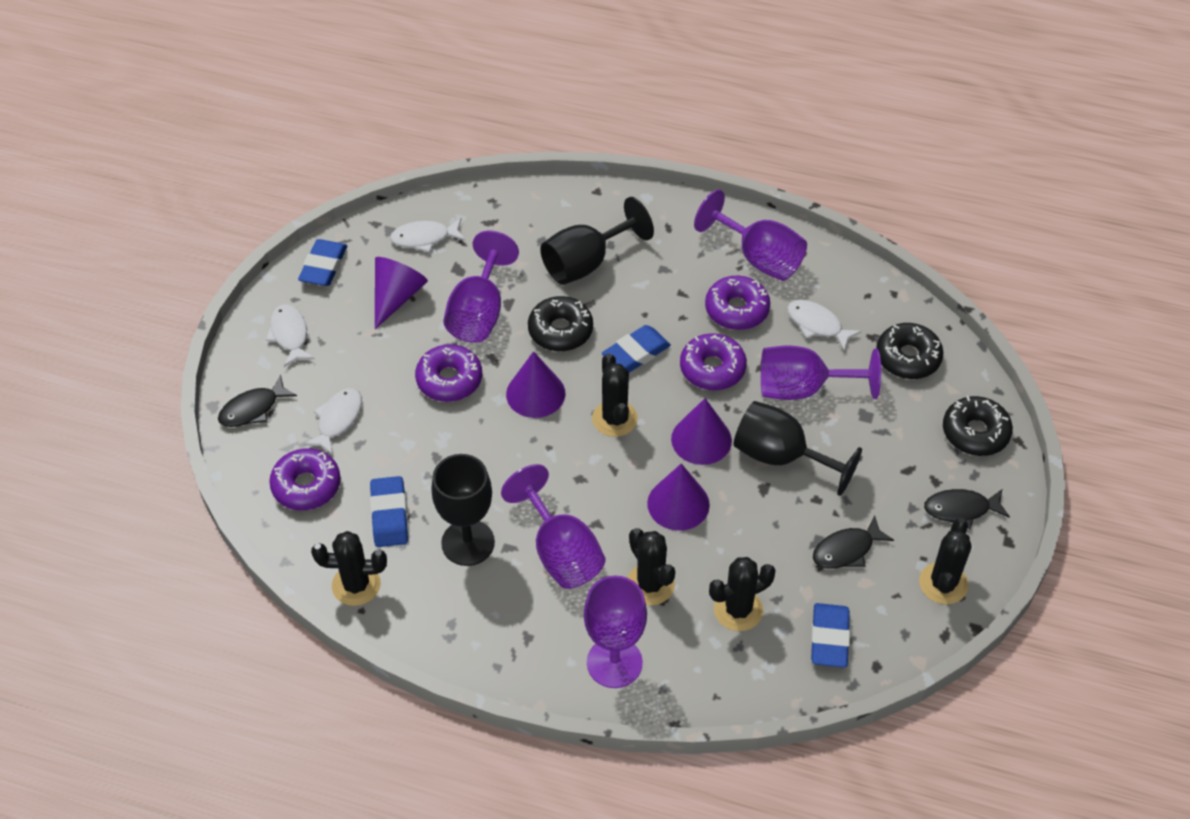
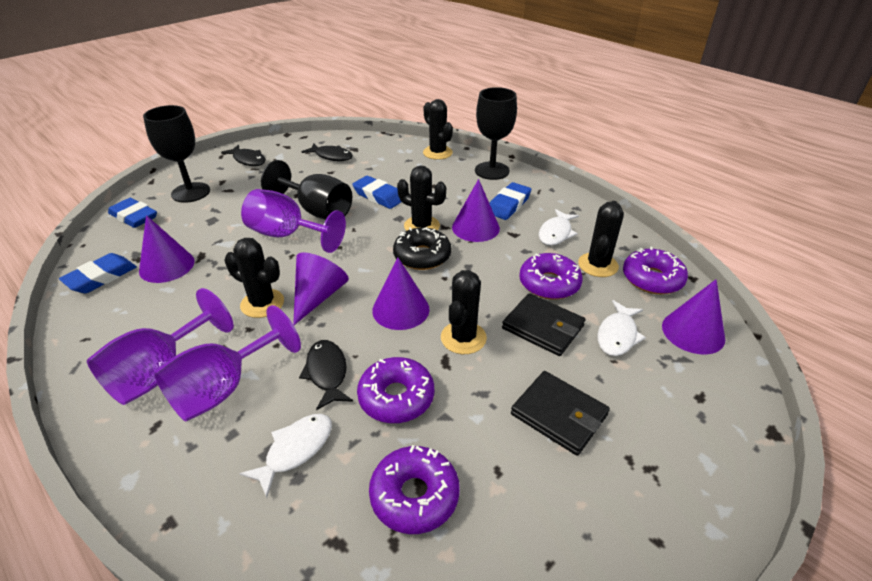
black donut: [528,296,593,351] [876,323,944,379] [943,396,1013,456] = 3 -> [393,227,451,270] = 1
black wallet: none = 0 -> [502,293,585,356] [511,371,610,456] = 2
purple cone: [375,257,428,329] [506,351,566,418] [647,463,710,531] [671,398,732,465] = 4 -> [139,215,195,283] [293,253,349,325] [372,258,430,330] [452,179,500,242] [662,279,725,354] = 5
purple goblet: [443,231,519,343] [501,464,605,589] [584,576,647,688] [694,190,807,281] [761,346,881,400] = 5 -> [87,288,234,405] [153,305,301,421] [241,189,346,253] = 3
white fish: [266,304,315,367] [304,388,362,455] [390,218,465,252] [787,300,862,351] = 4 -> [239,414,332,498] [539,209,579,246] [597,300,646,356] = 3

